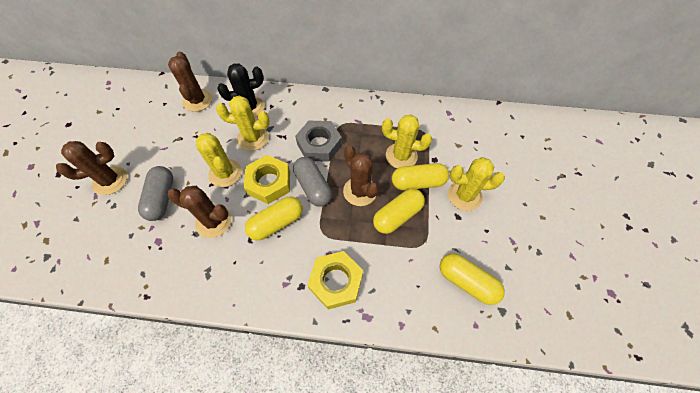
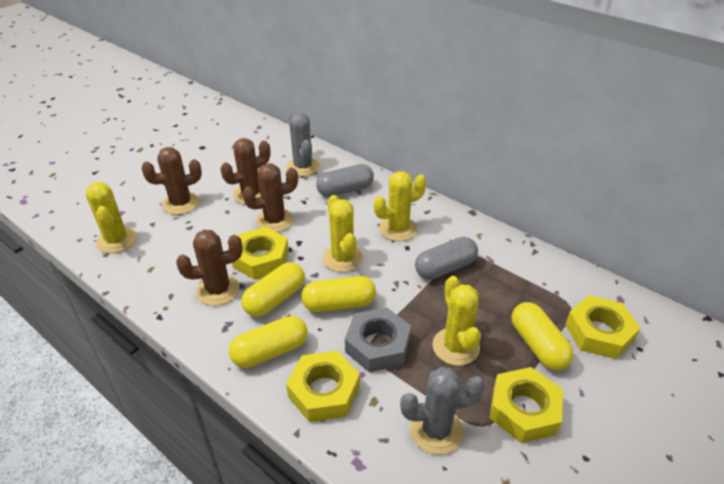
black cactus: [217,63,265,118] = 1 -> none = 0
grey cactus: none = 0 -> [286,112,320,176] [400,367,485,455] = 2
yellow nut: [244,155,290,204] [307,251,363,310] = 2 -> [232,227,289,280] [286,351,360,422] [490,367,563,443] [565,295,640,359] = 4

